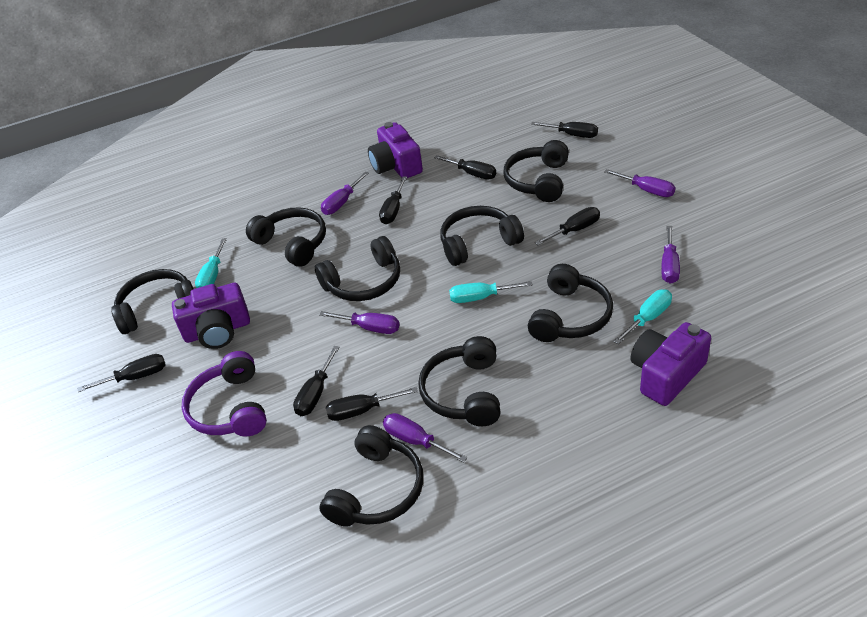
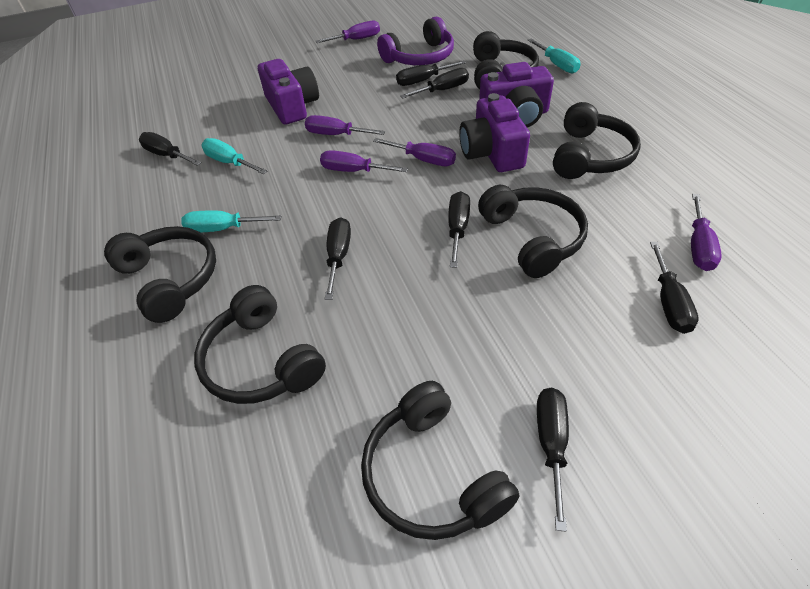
black headphones: [111,269,193,334] [246,207,326,267] [315,236,400,301] [320,425,423,527] [418,336,501,426] [440,206,524,266] [504,140,569,202] [528,264,613,342] = 8 -> [104,226,216,323] [194,285,326,404] [361,381,519,540] [473,31,539,89] [478,185,588,278] [553,102,641,179] = 6

